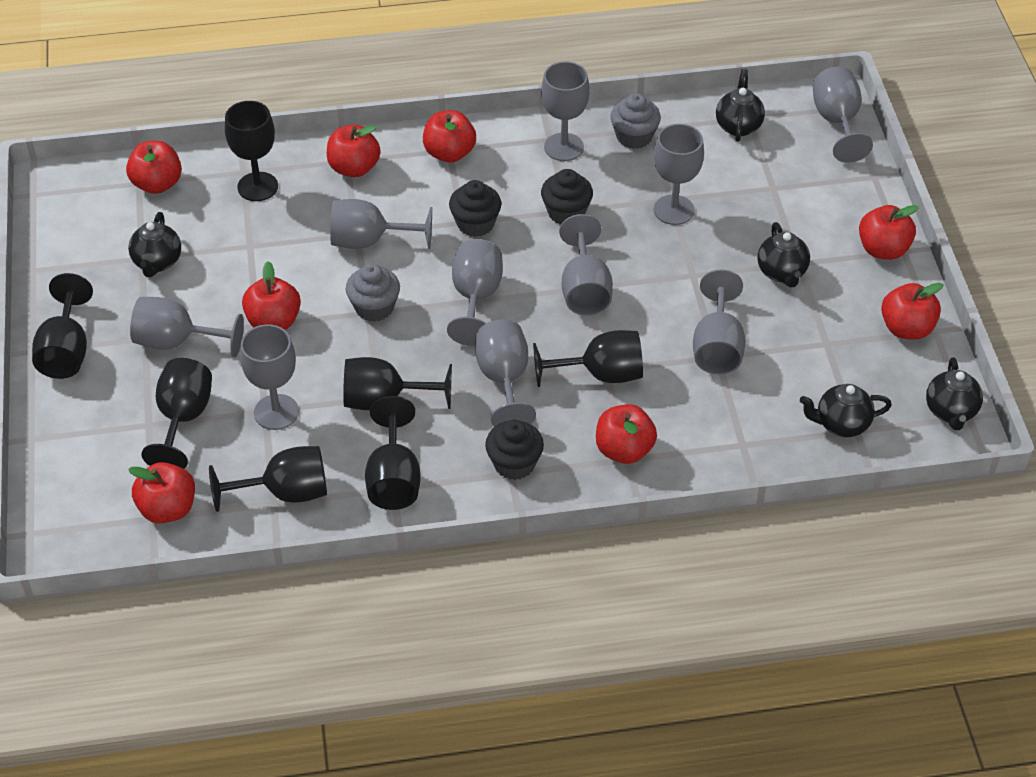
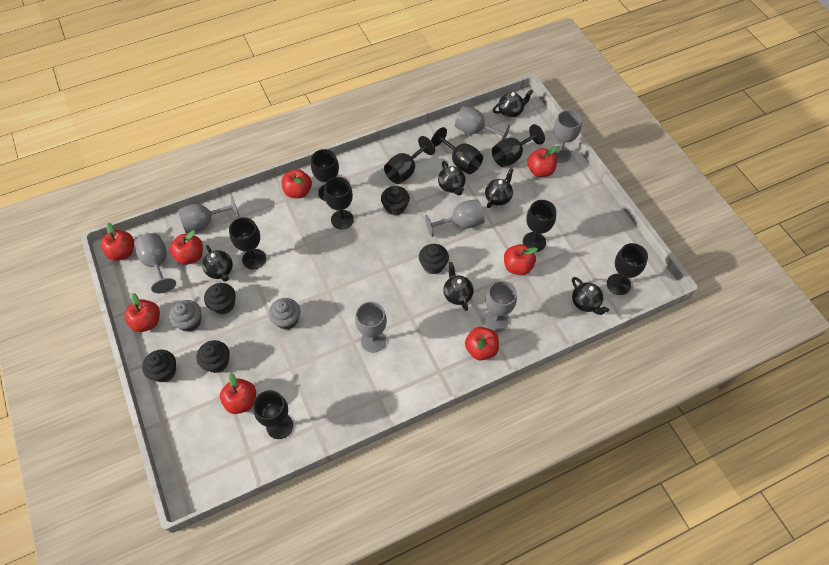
black cupcake: [449,180,501,237] [485,420,544,480] [541,169,593,225] = 3 -> [142,350,176,382] [196,340,230,373] [204,283,236,314] [381,186,410,216] [419,244,449,274] = 5
black goblet: [32,273,93,379] [141,358,212,469] [209,446,327,512] [225,101,278,201] [343,357,452,410] [365,396,421,510] [533,330,643,387] = 7 -> [229,217,266,269] [253,390,293,439] [311,149,339,201] [324,177,354,229] [384,136,435,184] [431,127,483,174] [492,124,545,167] [523,200,556,252] [607,243,648,295] = 9
black teapot: [128,212,181,277] [716,69,765,142] [758,222,810,288] [800,384,892,437] [926,357,983,430] = 5 -> [202,245,233,282] [438,161,465,195] [443,262,474,311] [485,168,513,208] [493,90,533,118] [572,277,609,315] = 6
grey goblet: [130,297,244,357] [240,325,299,430] [330,199,432,249] [447,239,503,346] [475,319,536,427] [541,61,590,161] [559,214,613,316] [654,124,704,225] [693,269,745,374] [812,67,873,163] = 10 -> [135,233,176,293] [178,195,239,234] [355,302,387,353] [425,199,485,237] [455,106,510,140] [484,281,517,332] [554,110,582,163] = 7

